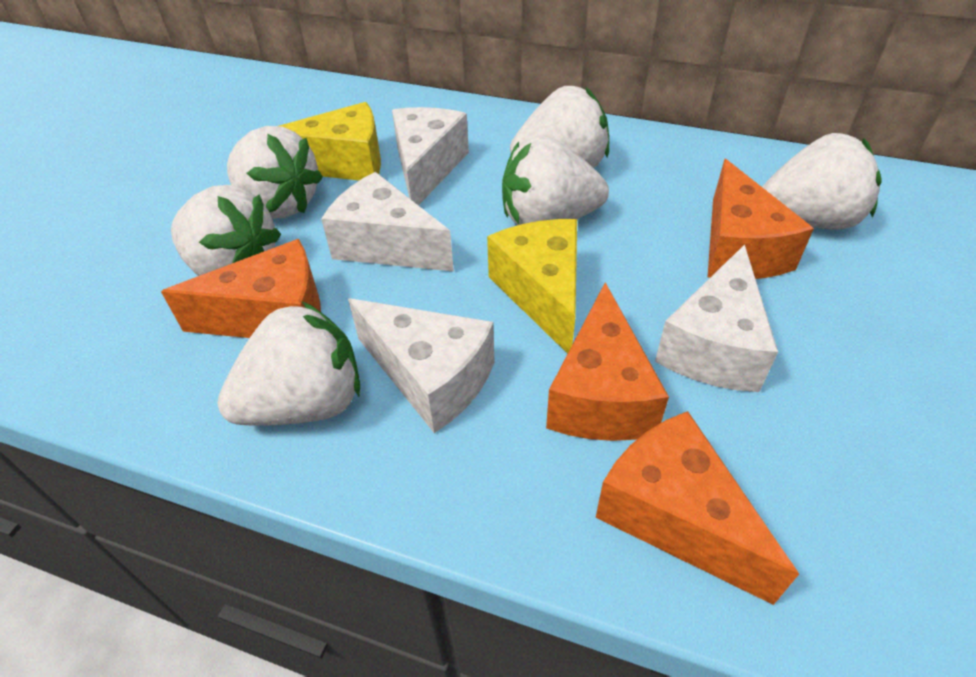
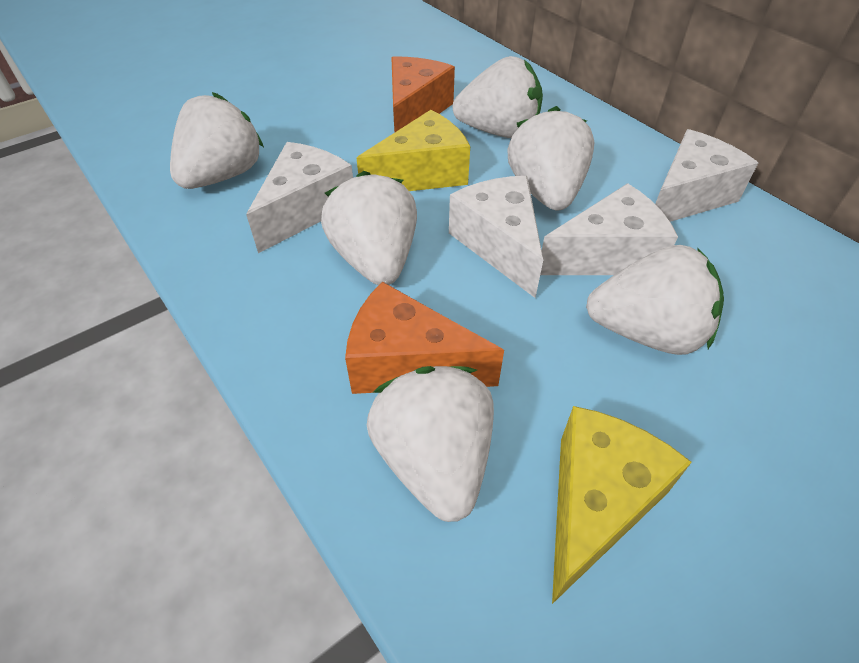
orange cheese: [161,239,321,338] [546,282,669,441] [595,411,799,605] [708,159,814,279] = 4 -> [345,282,504,394] [391,57,455,133] = 2

